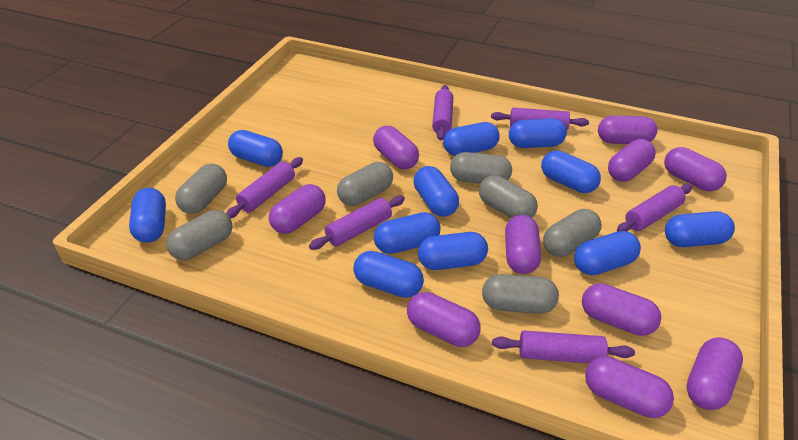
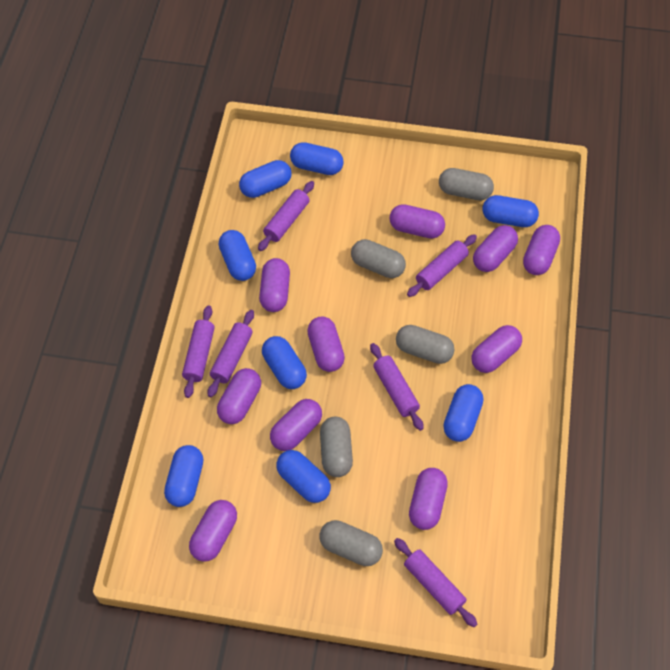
blue capsule: [129,188,166,243] [228,130,283,167] [354,251,424,298] [374,212,441,254] [414,166,459,217] [418,232,488,270] [443,122,500,156] [509,118,567,148] [541,150,601,193] [574,231,641,275] [665,211,735,247] = 11 -> [164,445,203,507] [218,230,256,281] [239,160,291,198] [262,336,307,389] [276,450,331,503] [290,142,344,175] [443,384,484,442] [482,195,539,227] = 8
grey capsule: [166,210,233,260] [175,163,227,214] [337,162,393,206] [450,152,512,184] [479,175,538,218] [482,274,559,314] [543,209,602,257] = 7 -> [319,520,383,566] [320,417,353,477] [351,239,406,278] [396,325,454,364] [439,168,494,200] = 5

